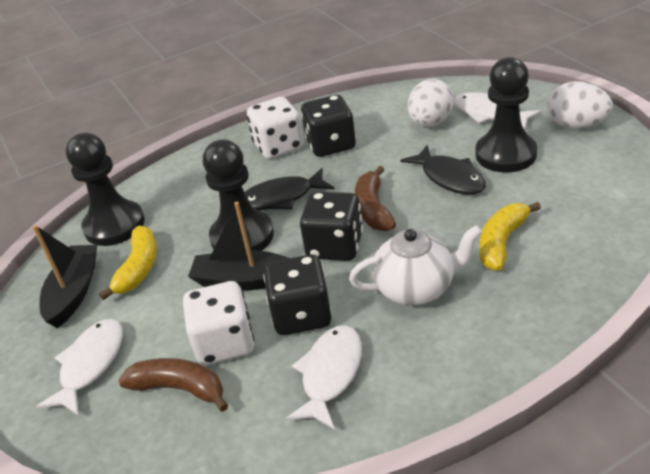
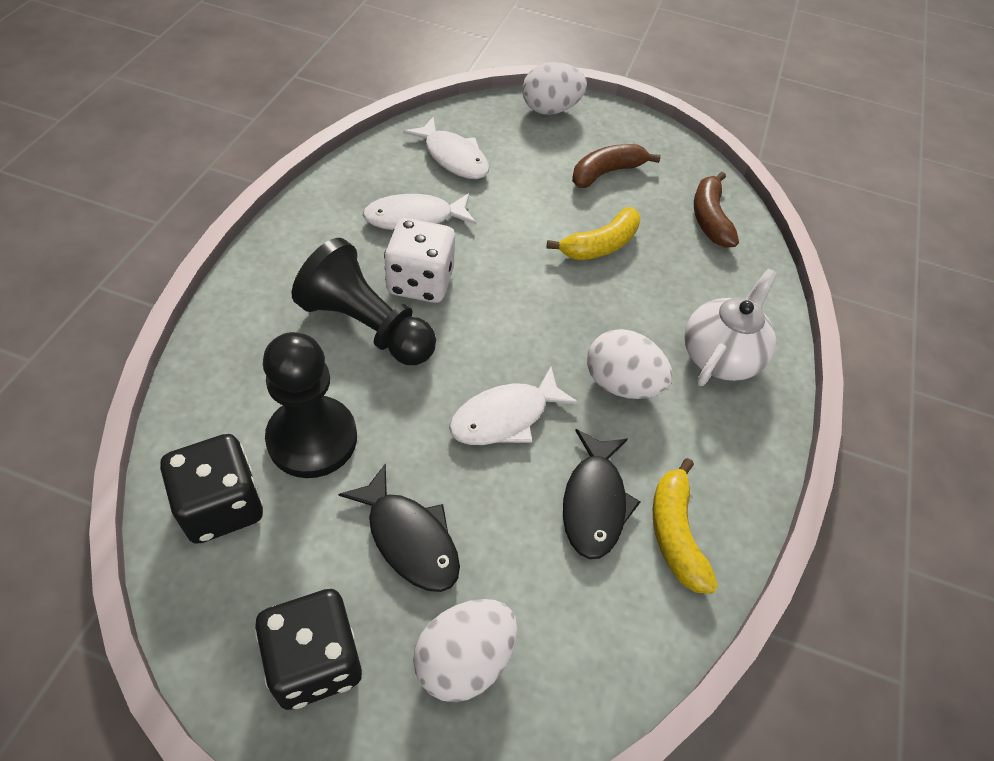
black boat: [32,225,97,328] [188,202,289,290] = 2 -> none = 0
black dice: [263,255,332,335] [300,192,363,261] [301,95,356,157] = 3 -> [160,434,263,544] [255,589,362,710] = 2
black pawn: [66,133,145,246] [203,140,274,251] [475,57,537,172] = 3 -> [263,332,357,478] [292,238,436,365] = 2
white dice: [183,281,254,365] [247,97,304,159] = 2 -> [384,218,455,303] = 1
white egg: [408,79,454,127] [548,81,613,129] = 2 -> [413,599,518,702] [522,62,587,115] [587,329,673,399] = 3

